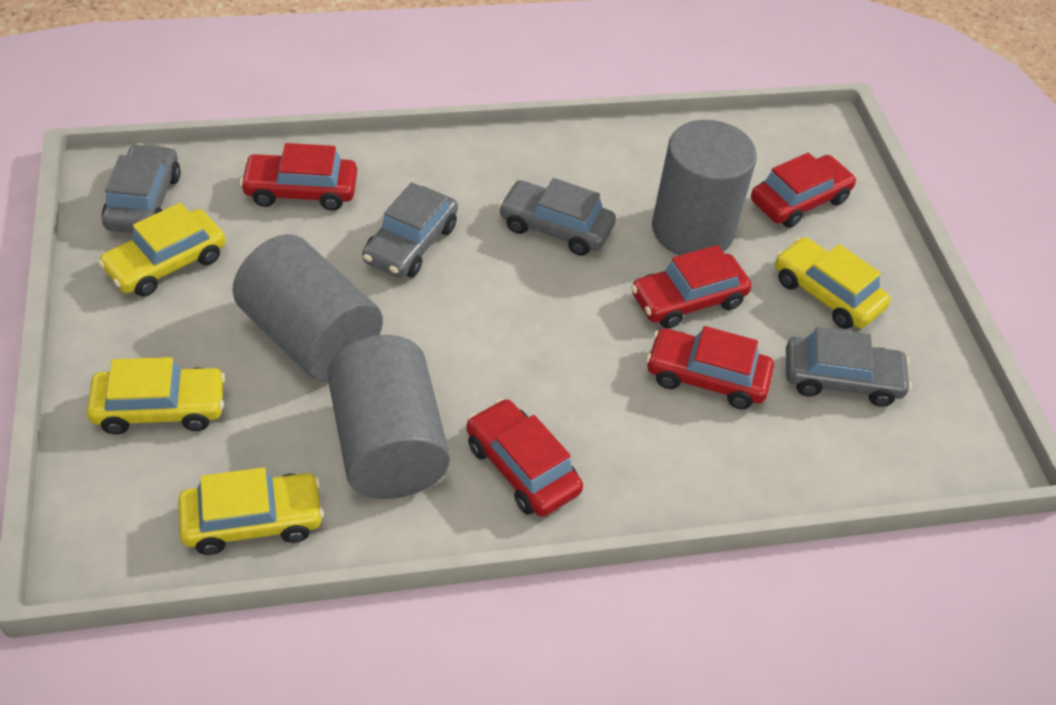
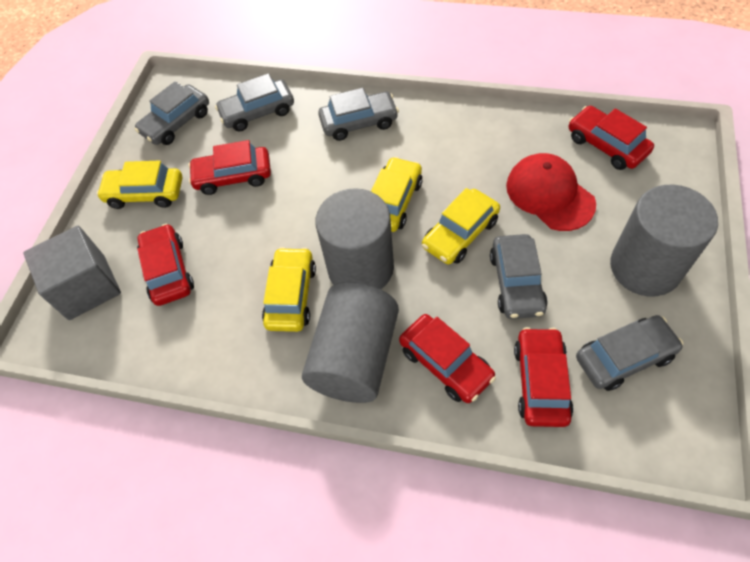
grey car: [102,143,181,233] [362,182,458,278] [498,178,616,256] [786,327,912,407] = 4 -> [135,82,209,145] [215,73,294,131] [318,88,399,141] [490,234,548,319] [576,315,683,391] = 5
grey cube: none = 0 -> [23,226,121,320] = 1
red cap: none = 0 -> [506,153,596,231] = 1

